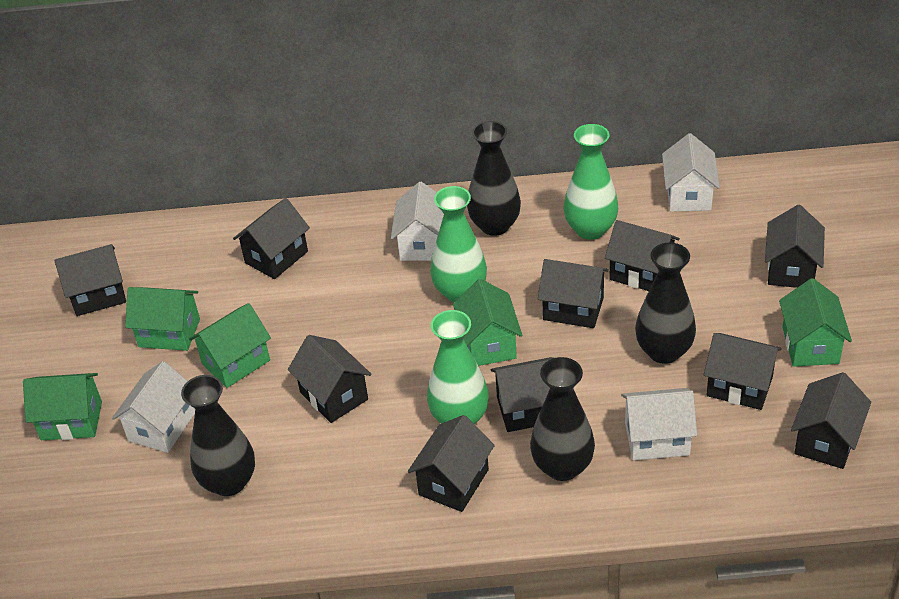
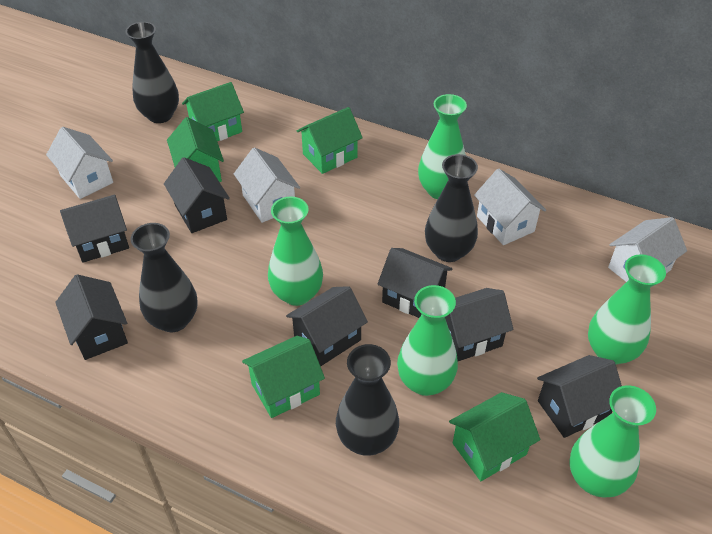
black house: [54,244,126,316] [233,198,310,279] [288,335,372,423] [408,415,495,512] [491,357,553,432] [538,259,609,328] [605,220,680,291] [704,333,782,410] [765,205,825,288] [791,372,871,469] = 10 -> [55,274,128,360] [60,195,129,263] [164,157,230,233] [286,286,368,366] [377,248,453,318] [445,288,513,361] [537,355,622,438] = 7
green vase: [427,310,489,424] [430,186,487,302] [564,124,618,240] = 3 -> [268,197,323,306] [397,285,458,396] [418,94,467,199] [570,385,656,498] [588,254,666,364] = 5

